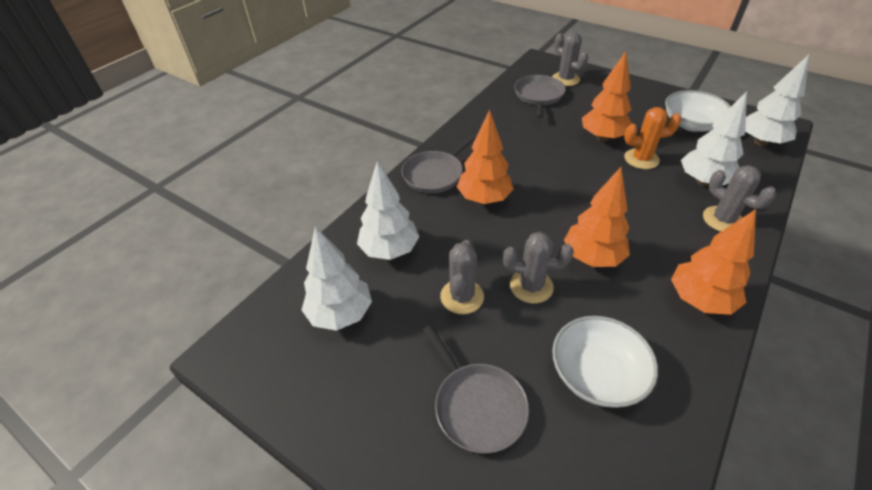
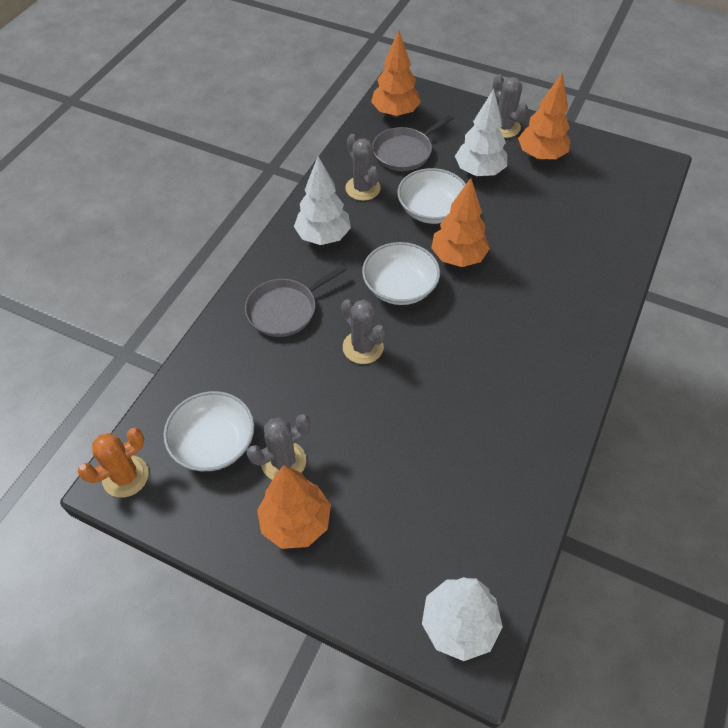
grey pan: [402,134,477,193] [423,325,529,454] [514,75,566,118] = 3 -> [245,265,347,337] [372,114,454,171] = 2
white bowl: [552,316,658,408] [665,90,731,132] = 2 -> [164,391,254,471] [362,242,440,305] [397,168,466,224] = 3
white tree: [302,226,372,331] [357,161,419,260] [681,91,747,186] [745,55,809,146] = 4 -> [294,156,351,245] [422,577,503,661] [455,89,507,177] = 3

